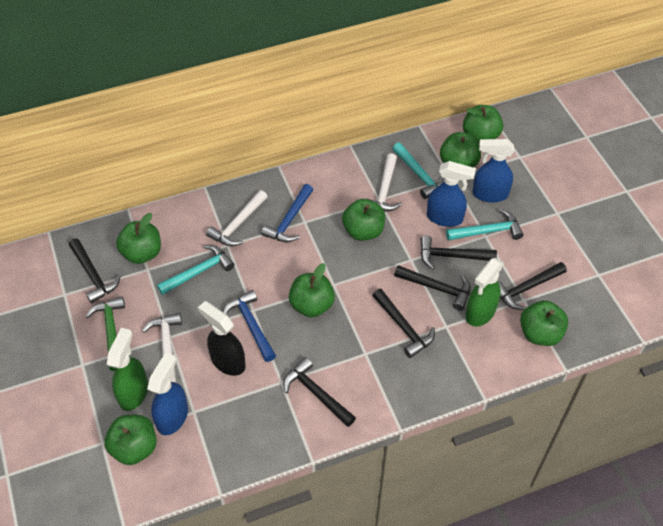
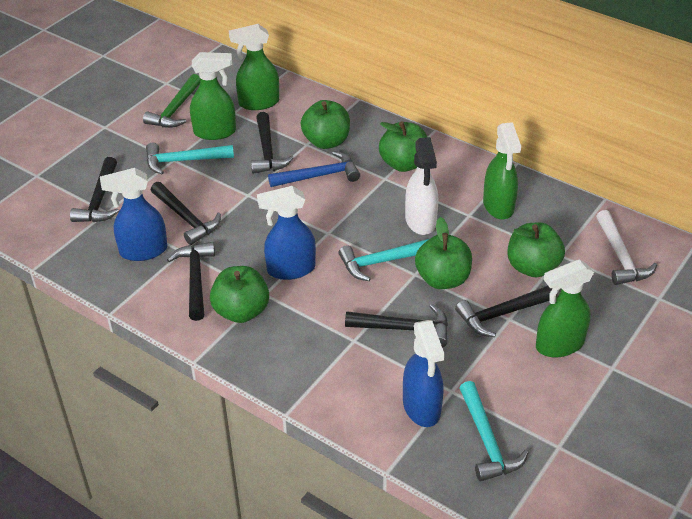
black spray bottle: [198,301,246,376] = 1 -> none = 0
blue hammer: [223,290,276,362] [261,184,313,242] = 2 -> [268,151,360,187] = 1
green apple: [105,415,157,465] [116,213,161,264] [289,263,335,317] [342,199,385,241] [440,132,481,168] [463,105,503,143] [520,300,568,346] = 7 -> [210,266,269,323] [301,100,350,149] [379,121,427,172] [415,217,472,289] [507,222,565,278] = 5
green spray bottle: [107,328,148,411] [465,258,504,327] = 2 -> [190,52,236,140] [229,24,279,110] [483,122,521,219] [536,259,594,357] = 4
white hammer: [142,313,182,383] [206,190,268,247] [368,153,402,212] = 3 -> [596,210,657,285] = 1
white spray bottle: none = 0 -> [405,137,438,235] = 1

